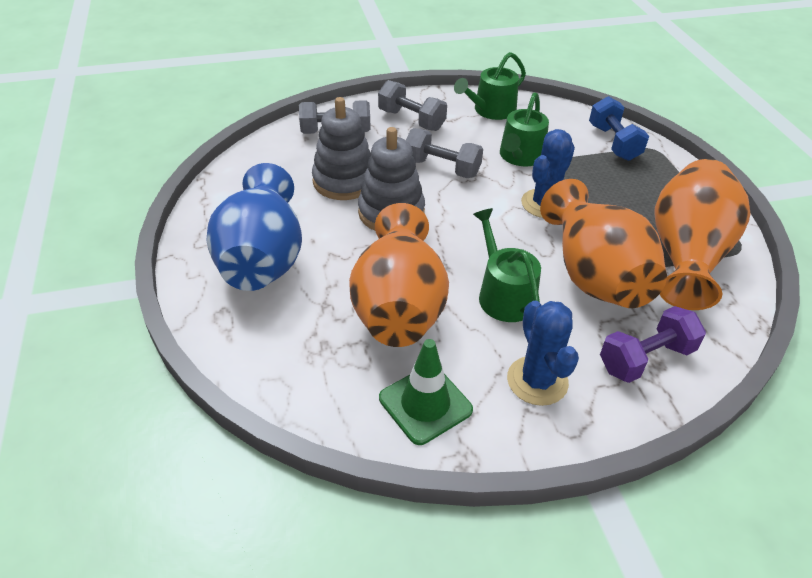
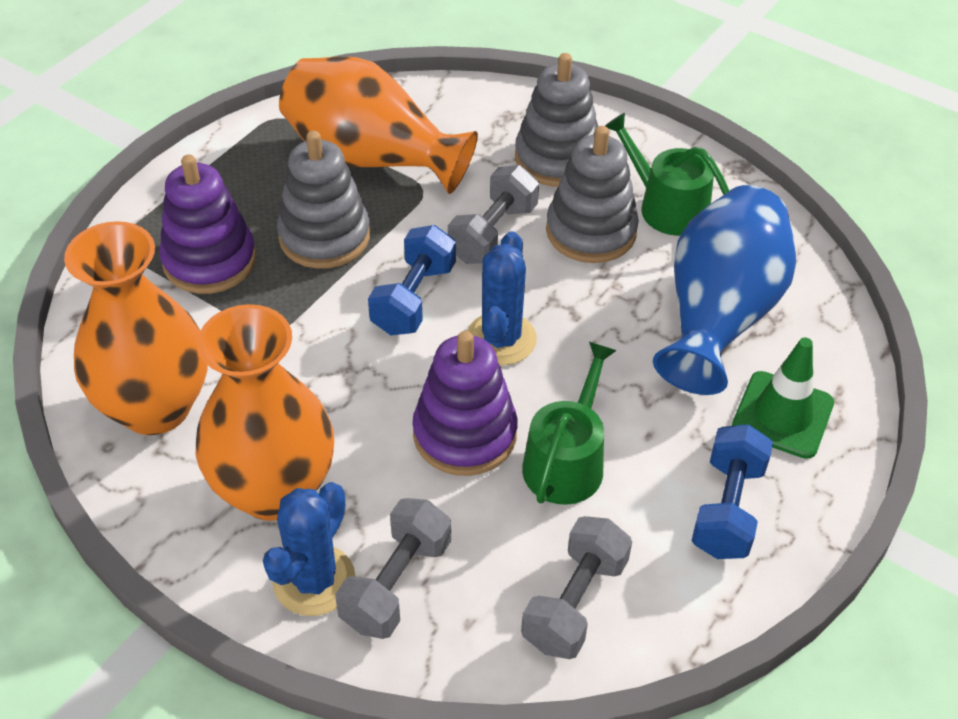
blue dumbbell: [589,96,649,161] = 1 -> [368,225,456,335] [692,424,773,559] = 2
green watering can: [454,52,526,120] [473,208,541,322] [500,92,549,166] = 3 -> [522,342,617,505] [605,113,729,236] = 2
grey stacking toy: [312,97,371,200] [358,127,425,231] = 2 -> [277,131,370,269] [515,53,598,187] [546,126,639,263] = 3
purple dumbbell: [600,306,706,383] = 1 -> none = 0
purple stacking toy: none = 0 -> [159,154,256,294] [412,331,518,476] = 2

